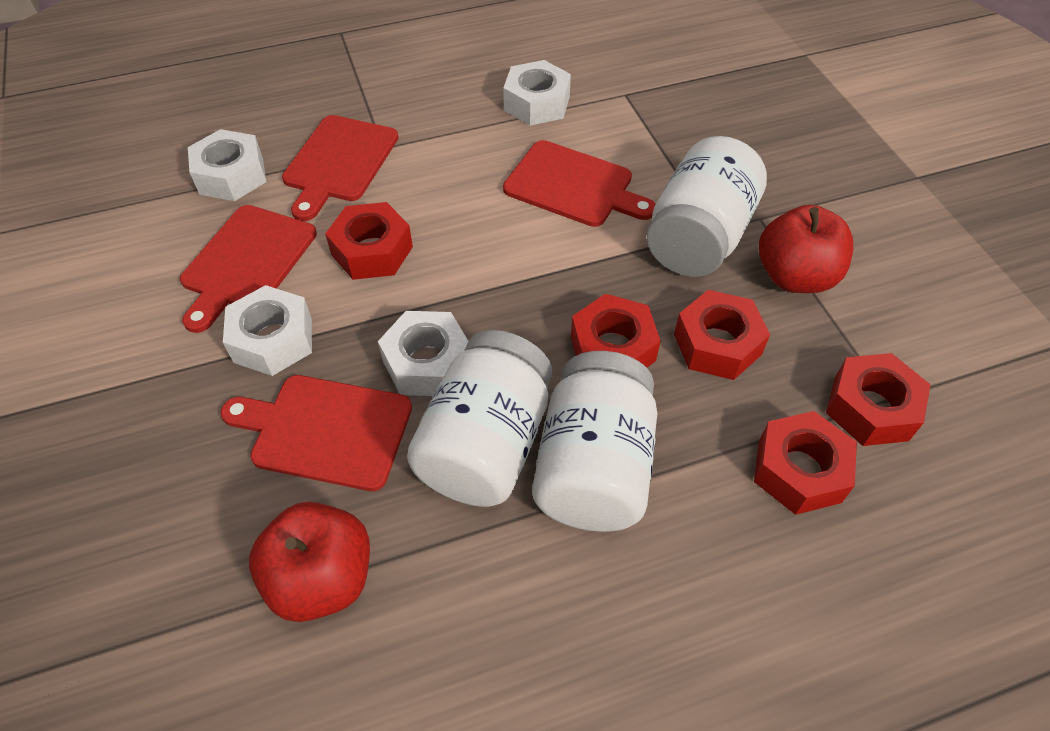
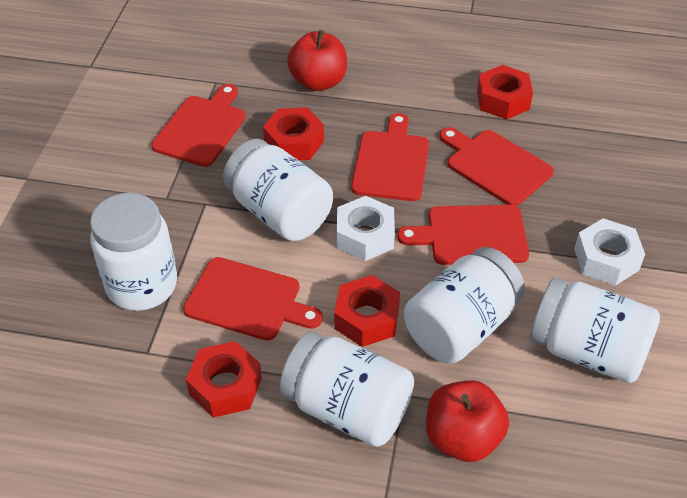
red cutting board: [180,205,317,333] [220,375,412,491] [282,115,398,221] [503,140,656,227] = 4 -> [152,84,246,167] [183,257,323,341] [351,113,429,201] [397,205,529,265] [439,127,554,206] = 5
red nut: [325,202,413,280] [571,294,661,367] [674,290,770,380] [754,411,857,515] [826,353,931,446] = 5 -> [186,341,262,418] [263,107,324,160] [334,275,400,347] [477,65,533,119] = 4
white jar: [407,330,552,507] [533,351,658,532] [647,136,767,277] = 3 -> [90,193,177,311] [223,139,333,241] [279,331,414,447] [404,247,525,364] [530,278,660,383] = 5
white nut: [188,129,266,201] [223,285,312,376] [378,311,469,396] [503,60,571,126] = 4 -> [337,196,395,261] [574,218,645,286] = 2

